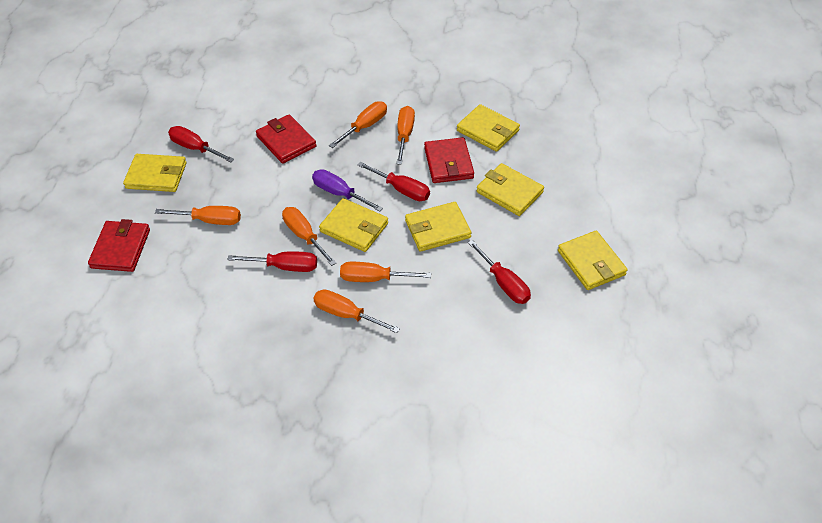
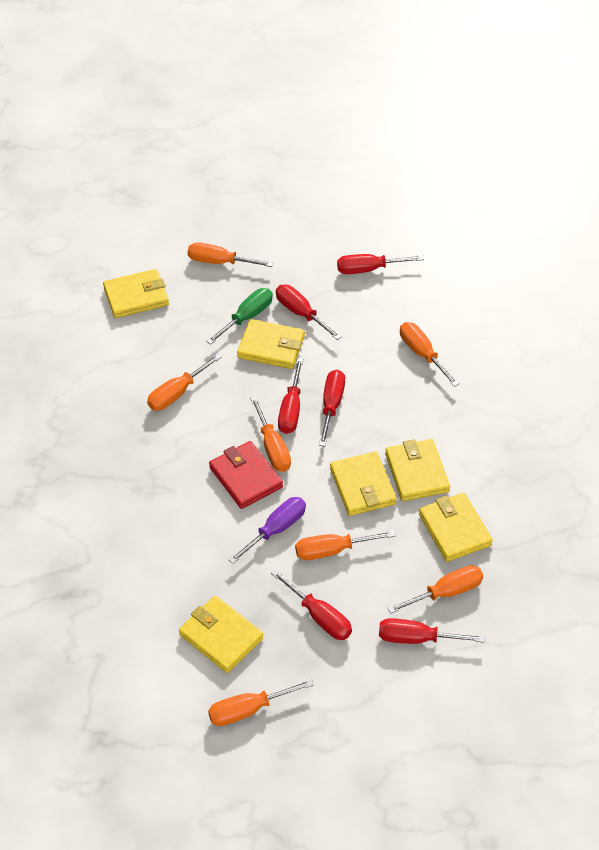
green screwdriver: none = 0 -> [206,288,273,345] = 1
orange screwdriver: [155,206,241,225] [282,207,336,266] [313,289,400,333] [329,101,387,148] [340,262,431,282] [396,106,415,165] = 6 -> [147,354,222,411] [188,242,273,267] [208,679,314,726] [250,396,291,472] [295,531,396,560] [388,565,483,613] [400,322,459,387] = 7
red screwdriver: [168,126,234,162] [227,251,317,272] [357,162,430,201] [468,240,531,304] = 4 -> [271,569,352,640] [276,285,342,340] [278,358,303,434] [319,370,345,447] [337,254,424,274] [379,618,485,644] = 6
red wallet: [88,219,150,272] [256,114,316,164] [424,137,474,183] = 3 -> [209,441,283,509] = 1

